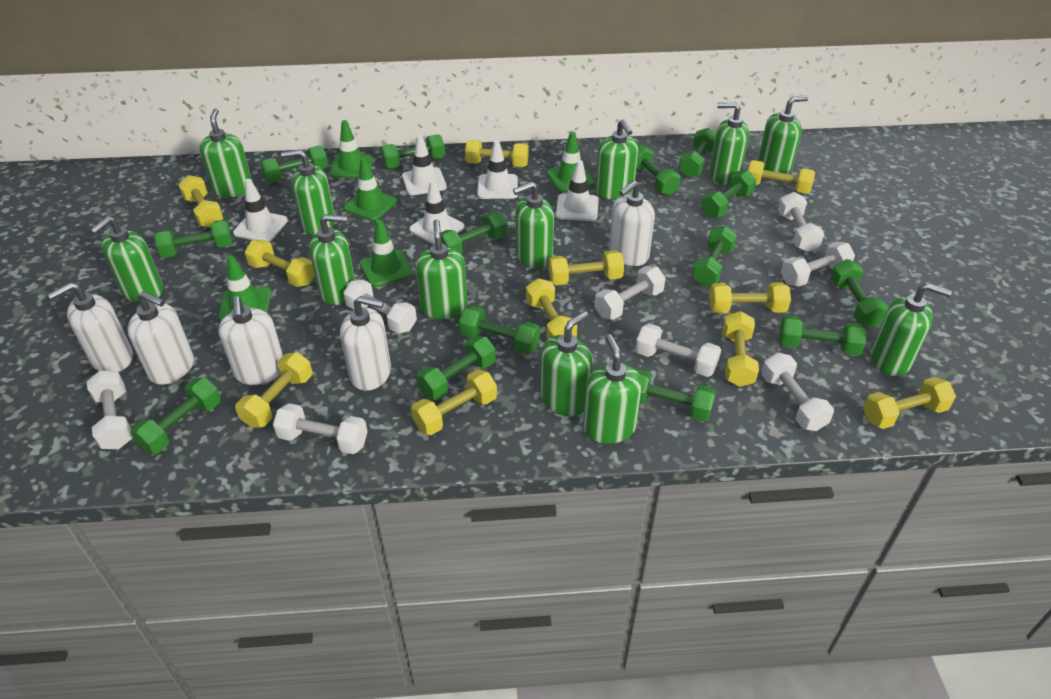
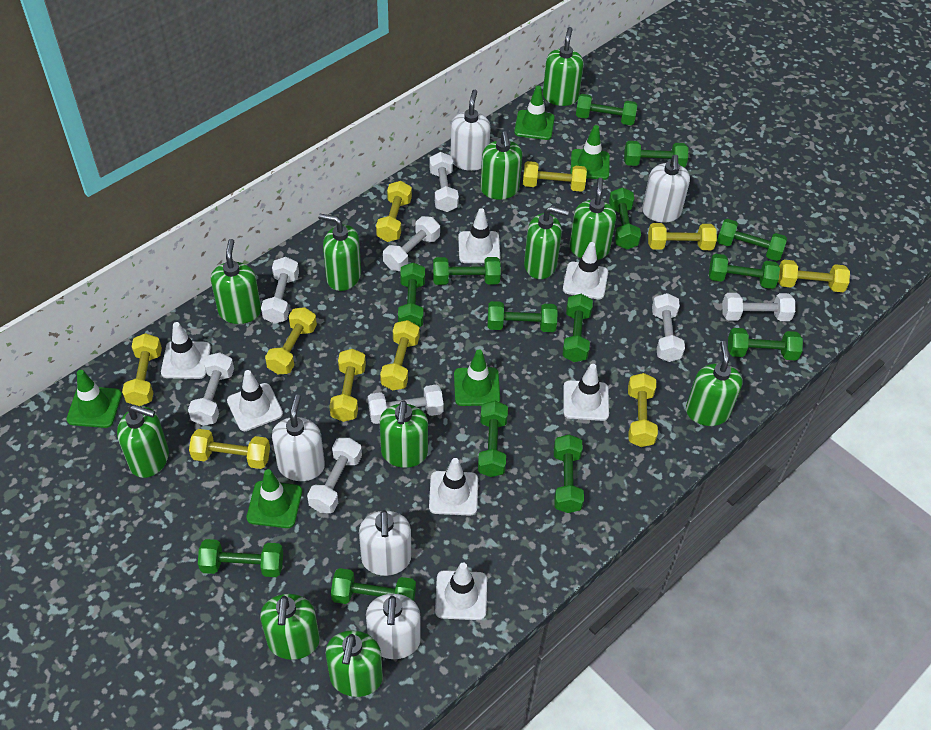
green soap dispenser: [90,216,163,303] [199,109,252,197] [281,150,335,235] [309,214,355,305] [416,219,468,319] [513,182,554,269] [541,311,592,416] [583,334,642,444] [595,119,638,199] [709,102,749,185] [758,96,808,174] [871,283,952,376] = 12 -> [117,405,169,478] [211,239,261,324] [260,594,320,660] [318,214,361,291] [326,630,383,697] [380,400,428,468] [480,131,522,200] [524,206,569,279] [543,27,584,106] [569,178,616,260] [686,341,742,426] = 11
white traffic cone: [233,179,288,242] [402,135,447,195] [409,180,464,245] [477,140,518,199] [556,160,599,221] = 5 -> [161,322,211,379] [227,370,283,431] [429,458,478,516] [435,563,487,620] [458,208,500,263] [563,242,608,299] [563,364,609,421] = 7
yellow dumbbell: [178,175,223,227] [235,352,312,428] [245,240,315,287] [411,370,497,435] [465,140,529,167] [526,278,577,339] [548,250,624,285] [709,283,791,313] [723,311,759,387] [748,160,815,194] [863,377,956,429] = 11 -> [122,333,162,406] [189,429,270,469] [265,307,317,374] [329,349,366,422] [376,181,412,242] [380,320,420,390] [523,161,587,192] [628,373,658,447] [648,223,717,250] [778,260,850,292] = 10

